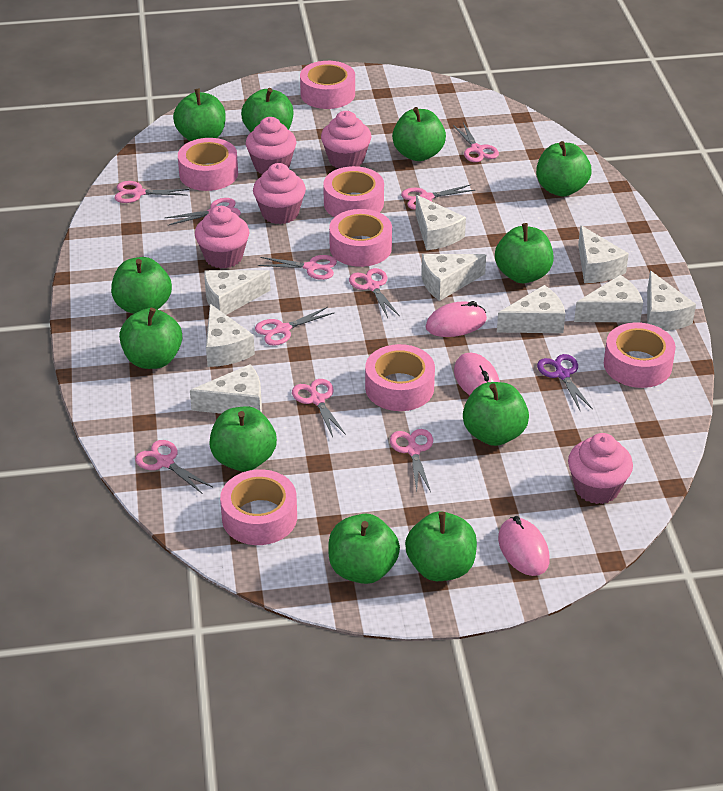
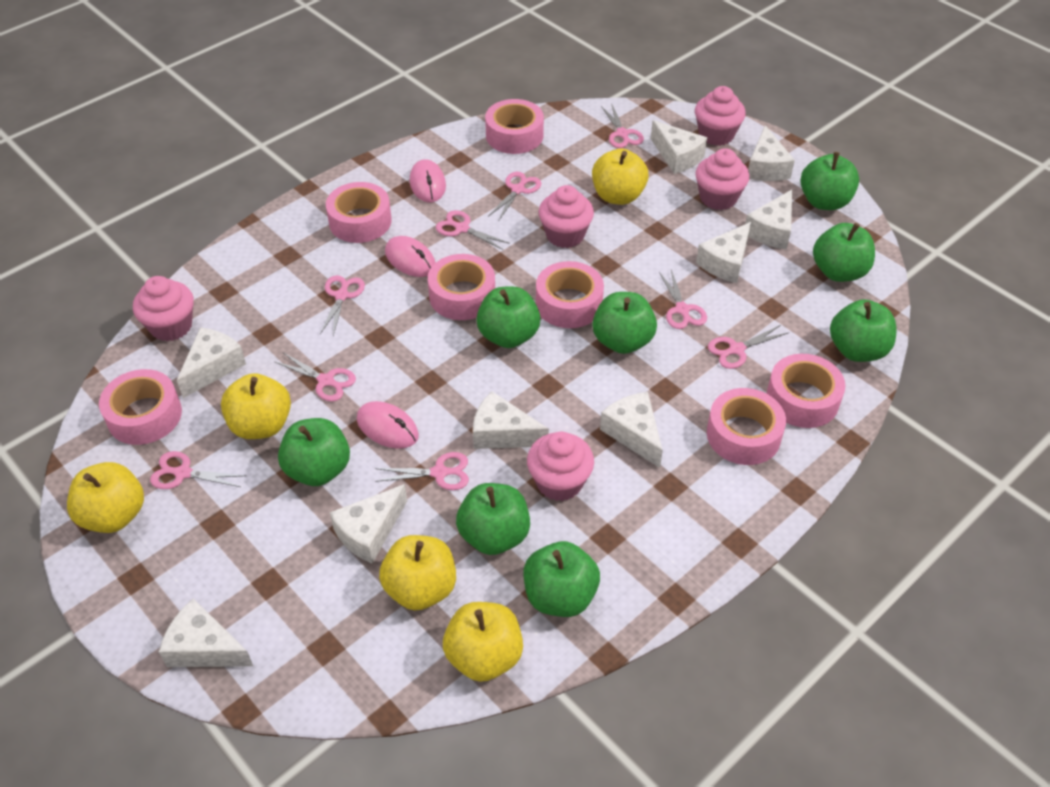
green apple: [111,257,172,314] [119,308,182,369] [173,89,226,141] [209,406,277,471] [241,88,293,132] [328,514,400,584] [392,107,446,161] [405,511,477,581] [463,382,529,446] [495,223,553,283] [536,141,592,197] = 11 -> [278,418,350,486] [456,483,530,555] [476,287,541,348] [523,541,600,617] [592,292,657,354] [800,152,859,210] [813,223,875,282] [830,299,897,362] = 8
pink scissors: [114,181,189,203] [135,440,213,494] [165,198,241,226] [255,307,334,346] [258,255,337,280] [292,379,346,437] [349,268,400,318] [390,429,433,492] [401,184,475,210] [453,122,499,162] = 10 -> [150,451,246,489] [275,353,356,401] [320,275,365,336] [375,452,469,490] [436,210,510,250] [488,172,541,220] [601,103,644,148] [659,270,707,329] [708,325,788,369] = 9
purple scissors: [537,354,593,412] = 1 -> none = 0
yellow apple: none = 0 -> [67,462,144,533] [221,373,291,439] [379,535,456,611] [443,602,523,682] [592,149,649,205] = 5

